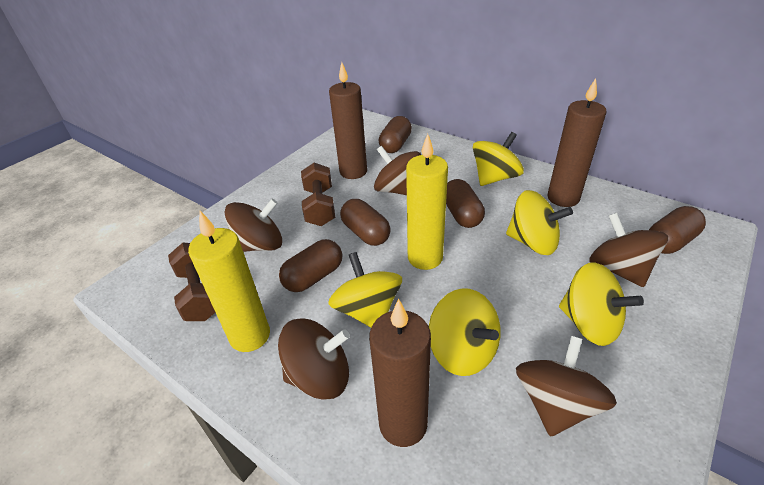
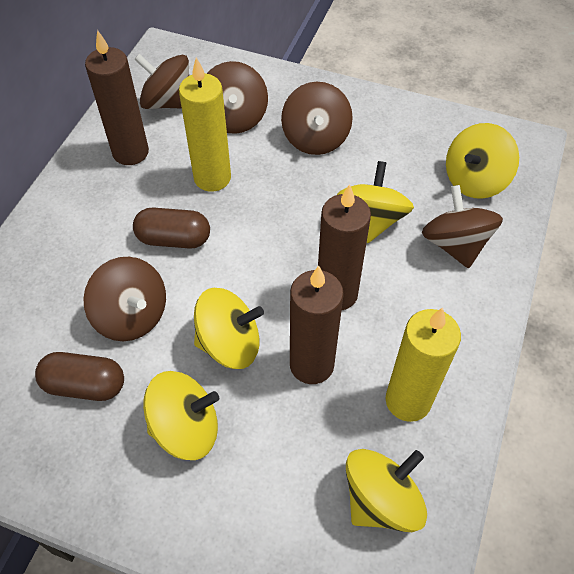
brown capsule: [279,239,342,292] [340,199,391,246] [379,116,412,153] [446,179,485,228] [649,206,706,254] = 5 -> [35,352,124,401] [133,207,210,249] = 2
brown dumbbell: [168,242,215,321] [301,162,335,226] = 2 -> none = 0

